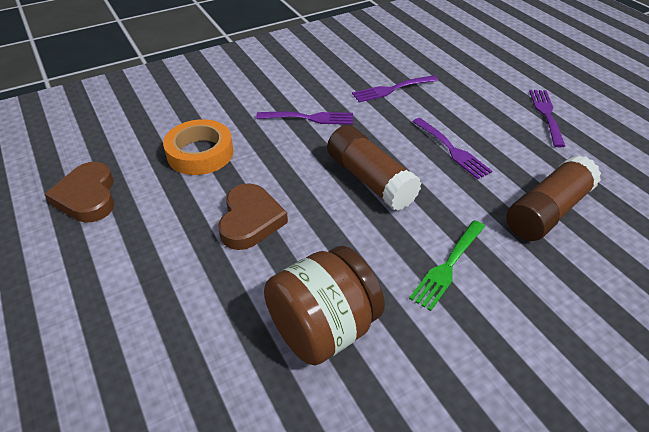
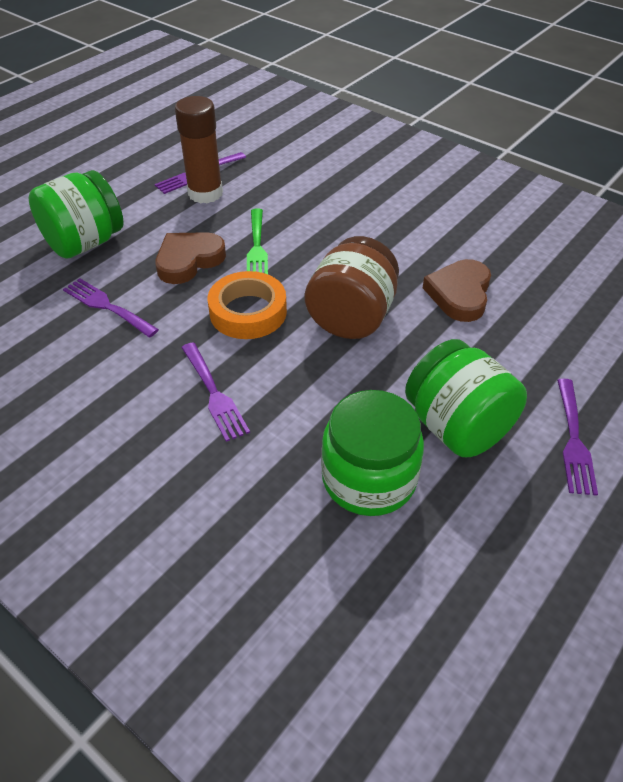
brown glue stick: [327,125,421,211] [506,155,601,241] = 2 -> [175,96,223,204] = 1
green jar: none = 0 -> [28,170,124,259] [321,390,424,516] [405,339,527,457] = 3

